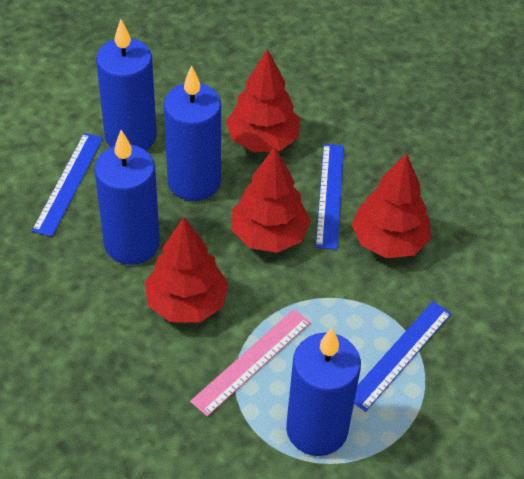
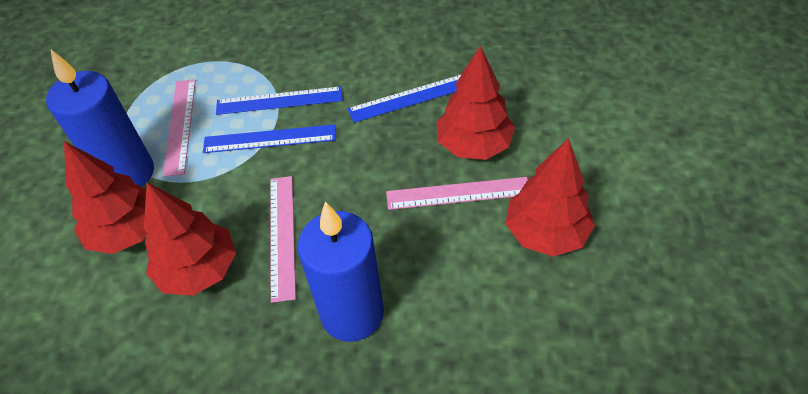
blue candle: [94,130,160,265] [96,19,157,150] [164,65,221,201] [286,328,361,456] = 4 -> [46,50,154,187] [297,202,384,342] = 2
pink ruler: [190,309,311,417] = 1 -> [163,79,196,177] [270,176,296,303] [386,177,528,210] = 3

